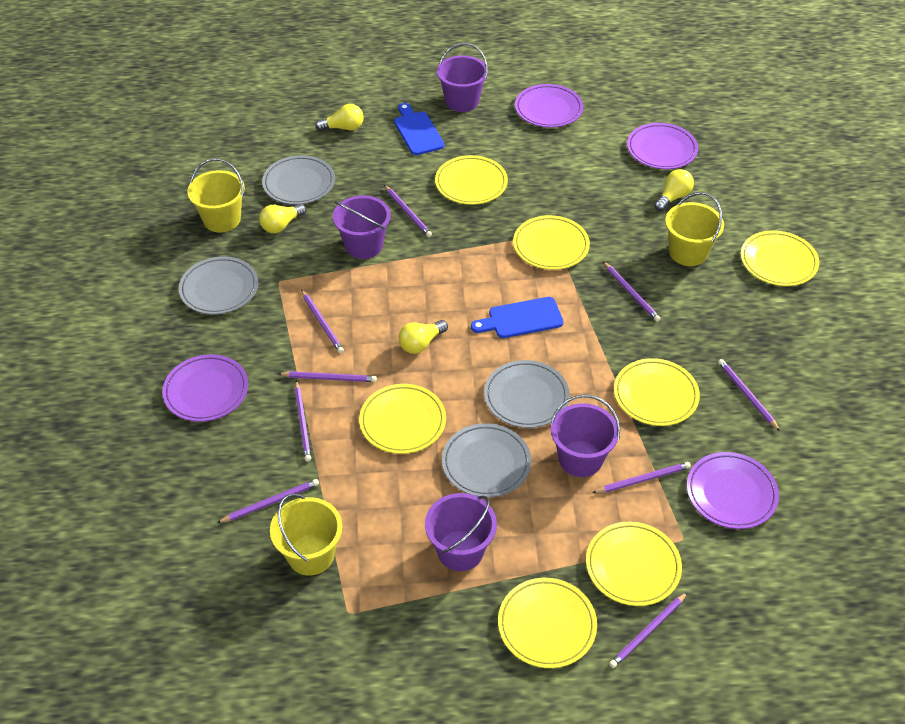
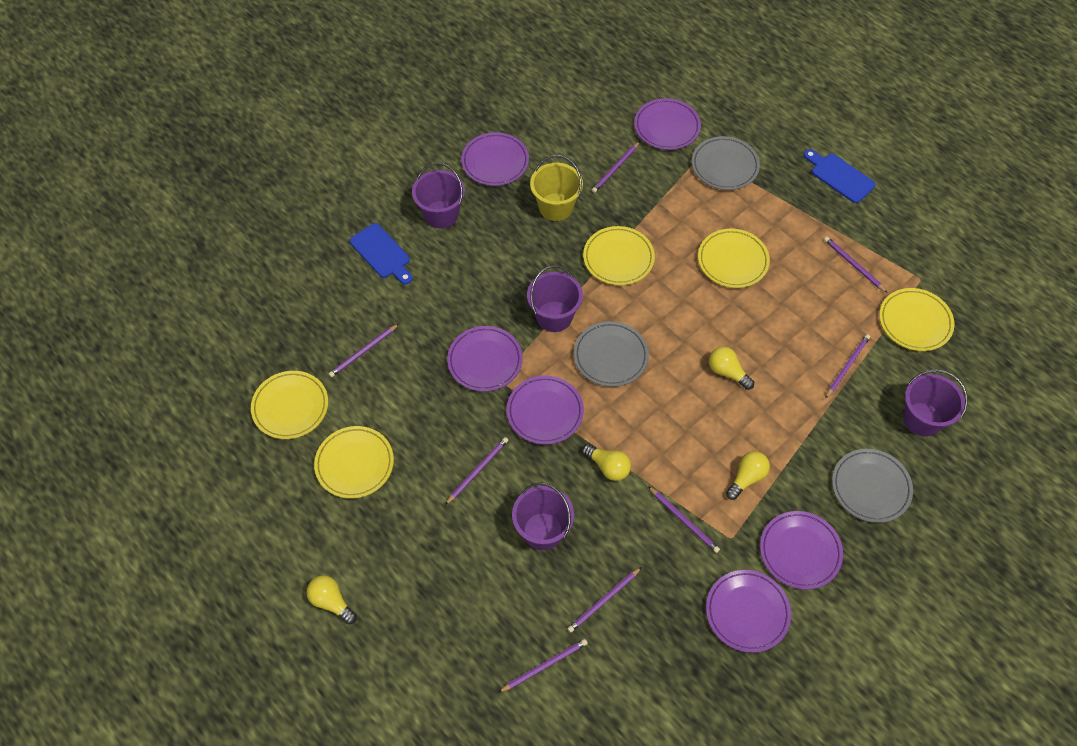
grey plate: [179,256,258,315] [262,155,335,205] [442,423,531,498] [484,360,570,428] = 4 -> [574,321,649,387] [692,136,760,190] [832,449,913,523] = 3
purple pencil: [217,479,319,523] [278,371,377,382] [295,380,311,462] [301,289,344,353] [384,185,432,237] [592,462,691,493] [603,262,661,322] [609,592,688,668] [718,359,780,431] = 9 -> [329,324,399,377] [445,437,508,505] [498,639,588,693] [567,567,642,633] [592,141,640,193] [648,486,720,553] [824,237,888,293] [825,334,870,399] = 8
purple plate: [162,354,248,422] [515,84,583,128] [627,123,698,169] [687,452,779,529] = 4 -> [447,326,523,392] [461,132,529,186] [507,376,584,445] [634,98,701,150] [706,570,791,653] [760,511,843,590] = 6
yellow bucket: [187,158,245,233] [270,493,343,576] [665,192,724,266] = 3 -> [530,155,583,221] = 1
yellow plate: [359,384,446,454] [435,155,508,205] [498,578,597,668] [513,215,590,270] [586,522,682,606] [614,358,700,426] [741,230,819,286] = 7 -> [251,371,328,439] [314,426,394,499] [583,226,655,285] [698,229,770,288] [879,288,954,351] = 5

